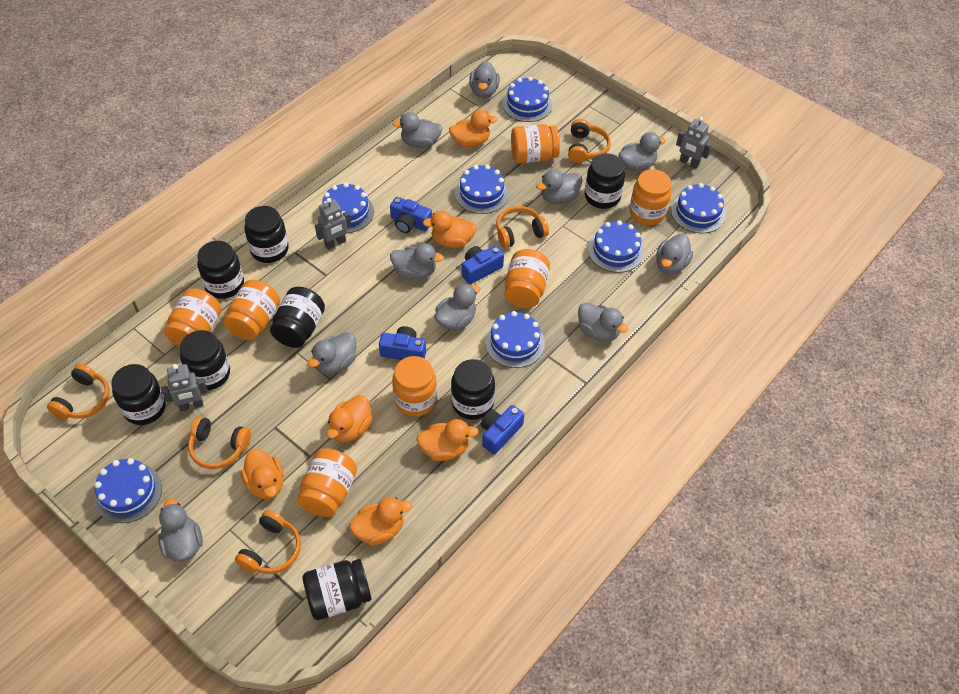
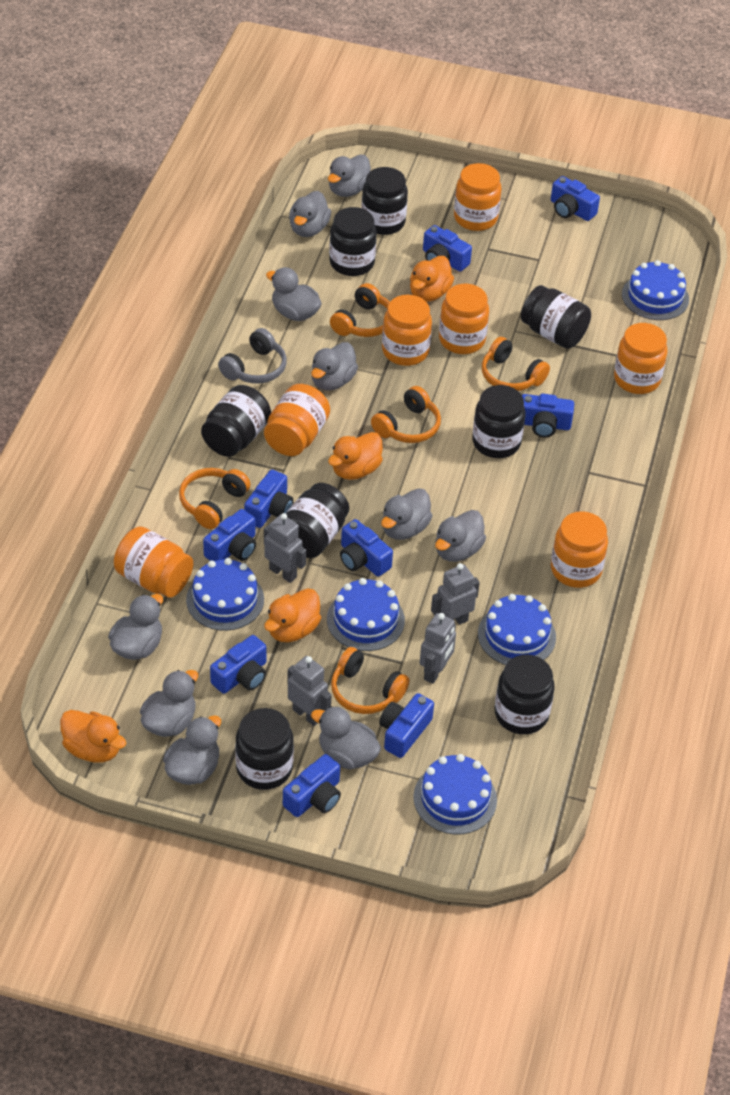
blue cake: [94,458,162,523] [319,183,374,233] [455,165,509,214] [485,311,545,368] [502,77,553,122] [588,220,644,273] [671,183,726,233] = 7 -> [186,558,264,631] [327,578,405,651] [413,754,497,834] [478,594,556,665] [622,260,689,320] = 5
blue camera: [379,326,426,360] [390,197,432,233] [462,246,504,284] [481,405,524,454] = 4 -> [203,509,256,561] [210,635,267,694] [244,470,293,528] [283,754,341,817] [340,519,393,577] [379,693,434,758] [423,225,472,272] [522,393,574,438] [551,176,600,221] = 9
grey headphones: none = 0 -> [218,328,287,384] = 1
grey robot: [161,364,208,411] [315,198,351,250] [676,117,712,169] = 3 -> [264,513,306,583] [287,656,332,726] [419,613,456,684] [431,563,480,625] = 4
orange duck: [241,449,284,499] [326,395,372,442] [349,497,412,546] [417,419,479,461] [423,211,477,248] [449,110,498,147] = 6 -> [60,710,126,763] [264,588,321,642] [328,432,383,480] [410,256,454,302] = 4

